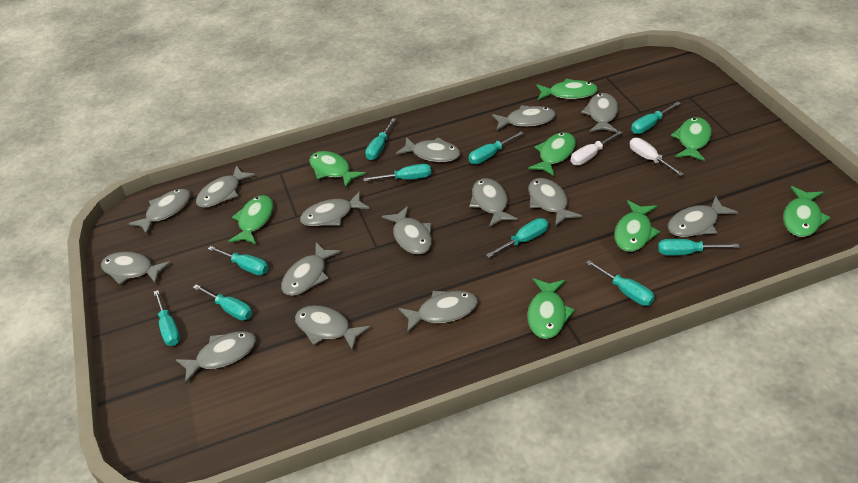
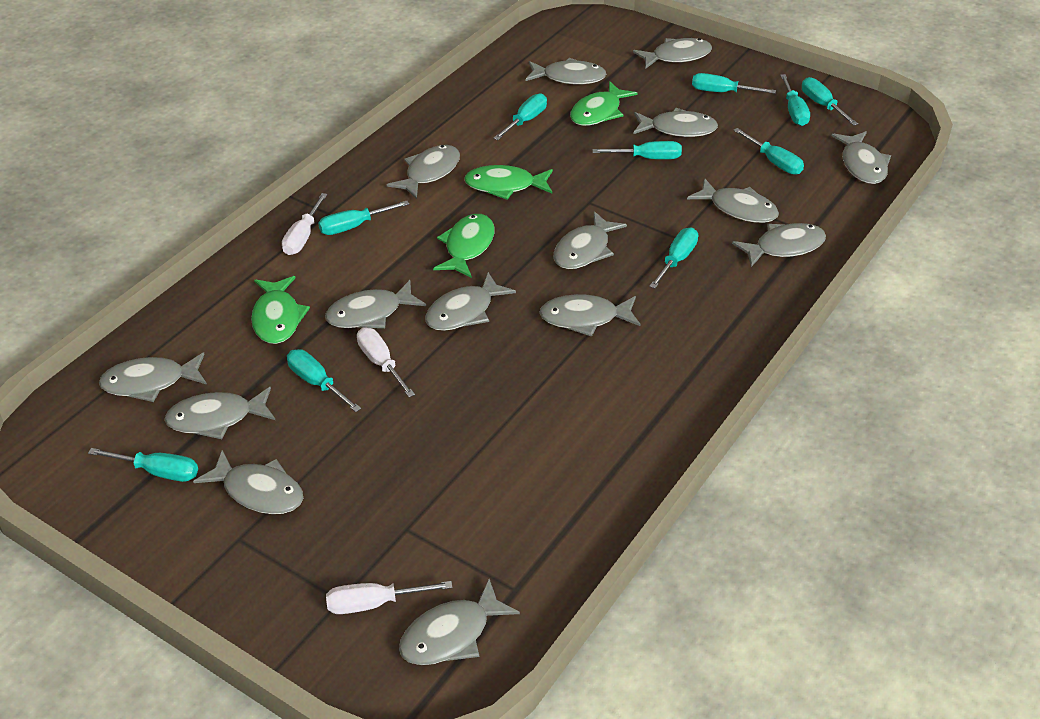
green fish: [228,195,273,244] [309,151,366,188] [527,278,575,339] [528,132,576,176] [537,79,598,100] [614,200,660,252] [671,117,712,161] [783,186,831,237] = 8 -> [251,276,310,344] [433,214,495,278] [464,165,553,200] [570,81,638,126] = 4
white screwdriver: [571,131,623,165] [630,138,684,176] = 2 -> [282,193,327,255] [326,581,453,614] [357,328,415,397] = 3

